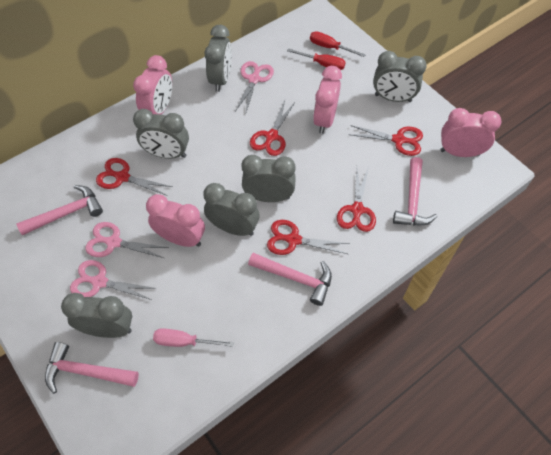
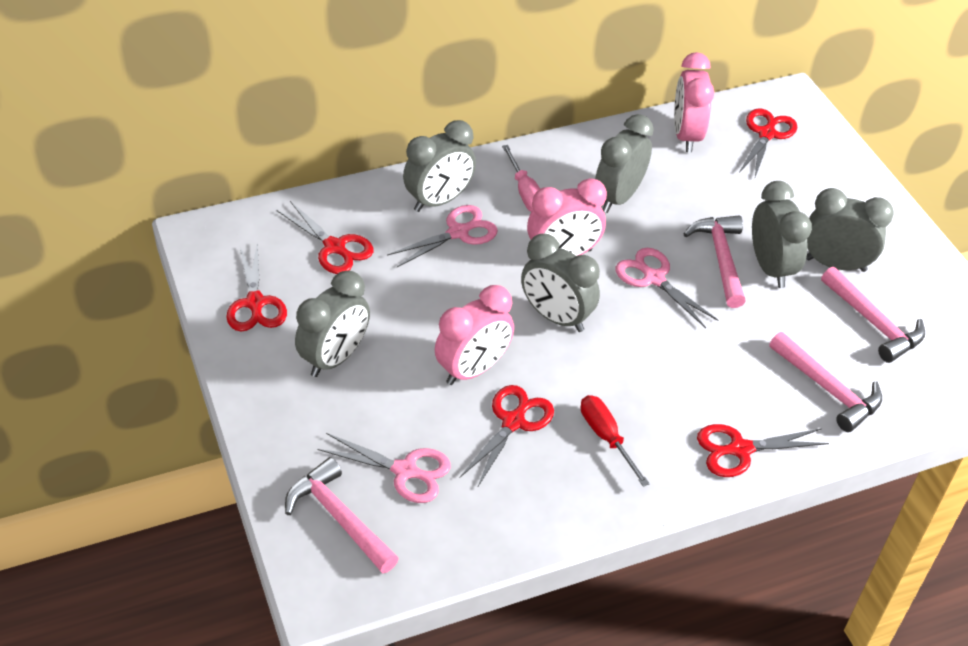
pink clock: [133,55,172,115] [146,194,205,247] [313,66,342,134] [440,108,502,157] = 4 -> [435,285,514,385] [527,178,607,256] [674,52,714,152] = 3
red screwdriver: [287,49,346,70] [310,31,366,57] = 2 -> [581,395,650,487] = 1

